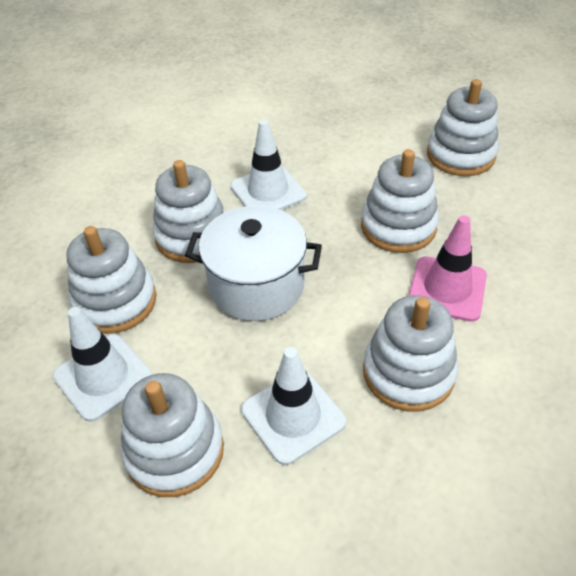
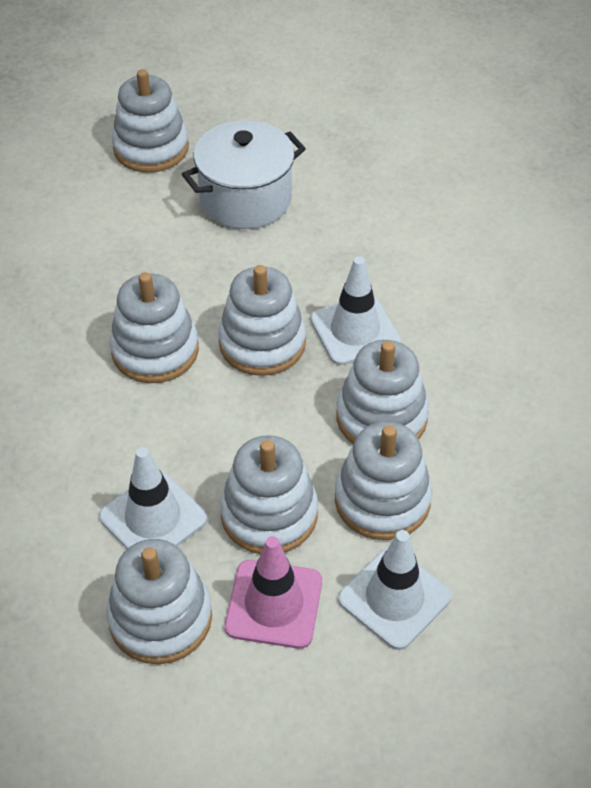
white stacking toy: [67,226,157,334] [121,373,224,497] [153,160,226,263] [361,149,439,253] [363,295,458,412] [427,79,499,176] = 6 -> [106,539,212,664] [110,272,199,383] [112,69,189,173] [218,265,306,376] [220,435,318,554] [335,421,432,540] [336,340,429,445] = 7

